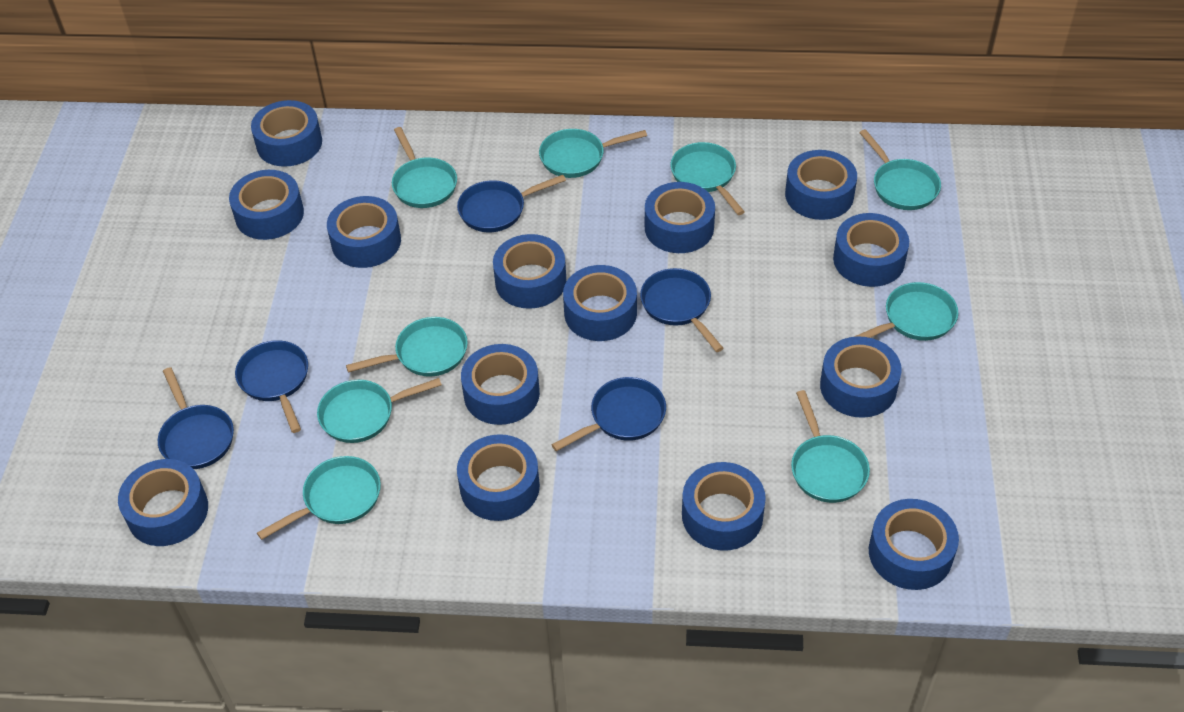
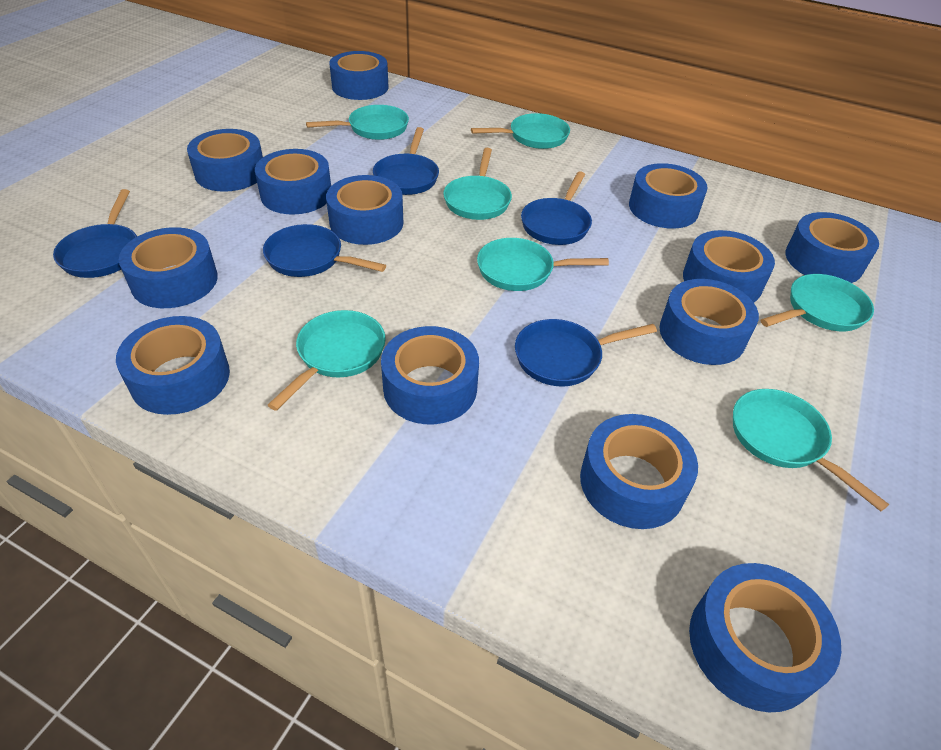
blue tape: [118,459,208,546] [229,170,304,240] [251,100,322,167] [327,196,401,268] [457,434,540,521] [461,344,540,425] [493,234,566,309] [563,265,637,341] [645,182,715,253] [682,462,766,551] [785,150,857,220] [820,336,902,418] [833,213,909,287] [869,499,959,590] = 14 -> [116,316,230,415] [119,227,218,308] [187,129,263,192] [255,149,331,214] [326,175,403,245] [329,51,389,100] [381,326,479,424] [580,414,698,529] [629,163,707,229] [659,279,759,365] [683,230,775,302] [689,563,841,712] [785,212,879,283] = 13
turquoise pan: [257,456,381,540] [317,378,442,443] [346,317,468,377] [392,127,457,208] [539,129,647,178] [670,142,745,215] [791,390,870,503] [854,282,958,341] [859,129,941,210] = 9 -> [268,310,386,411] [306,105,409,140] [443,148,512,220] [471,113,570,149] [477,238,609,291] [733,389,889,512] [760,274,874,331] = 7

